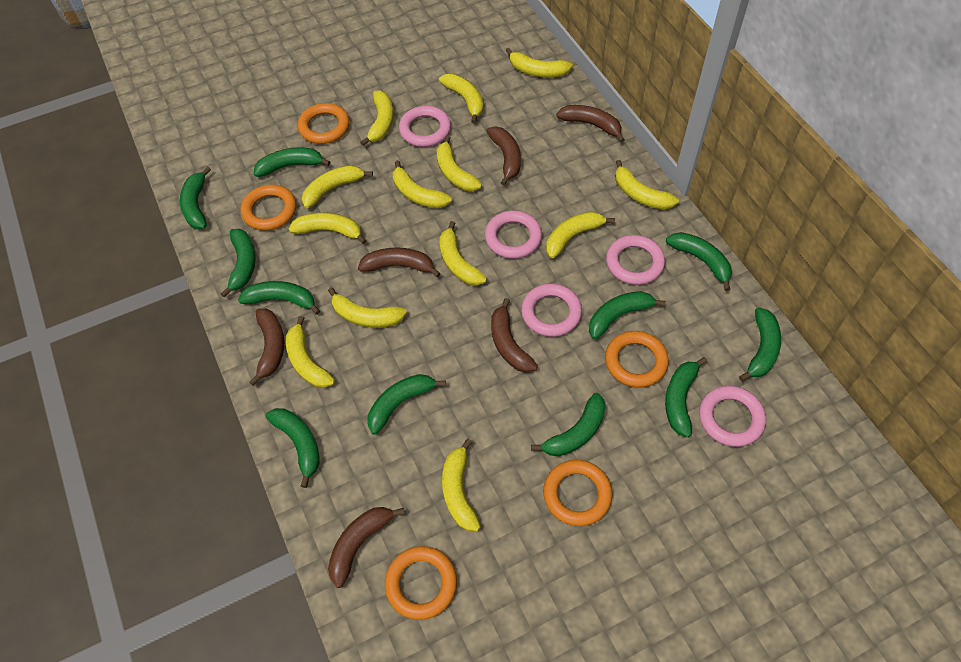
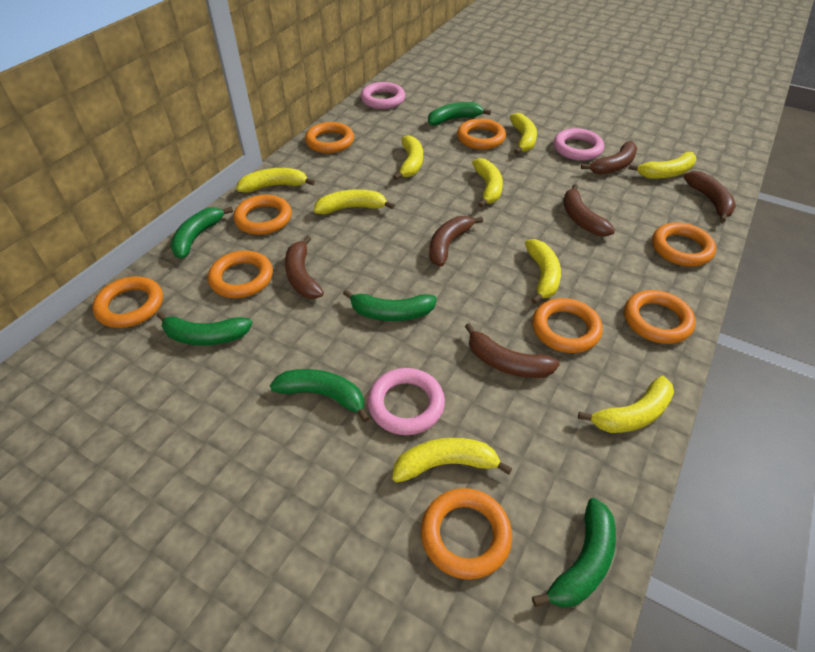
green banana: [180,167,211,229] [221,229,256,298] [238,281,320,315] [254,147,330,177] [266,408,320,488] [368,374,446,435] [531,393,606,456] [589,291,666,339] [665,357,707,437] [666,232,732,291] [739,307,781,381] = 11 -> [157,311,252,345] [170,207,233,259] [270,369,370,422] [343,289,437,321] [428,102,491,126] [532,498,616,608] = 6
orange ring: [241,184,296,231] [298,103,350,144] [385,546,457,620] [543,460,613,526] [605,331,669,388] = 5 -> [92,276,163,328] [208,250,273,298] [233,195,292,235] [305,122,354,153] [421,488,512,580] [457,118,506,150] [532,298,603,353] [624,290,696,344] [652,223,716,267] = 9
pink ring: [399,106,451,147] [485,211,542,259] [521,284,582,337] [606,235,665,285] [699,386,766,447] = 5 -> [361,82,405,109] [368,368,445,435] [553,128,604,161] = 3
yellow banana: [286,316,335,388] [289,212,367,244] [302,165,373,208] [328,287,407,328] [360,90,393,146] [393,160,452,208] [437,135,482,191] [439,74,483,123] [440,221,487,285] [442,439,481,531] [506,48,573,77] [546,211,615,258] [615,160,679,210] = 13 -> [236,168,315,193] [314,189,395,214] [392,438,512,483] [393,135,423,180] [472,158,503,207] [510,113,537,154] [525,239,561,304] [578,376,674,433] [628,152,696,179] = 9

